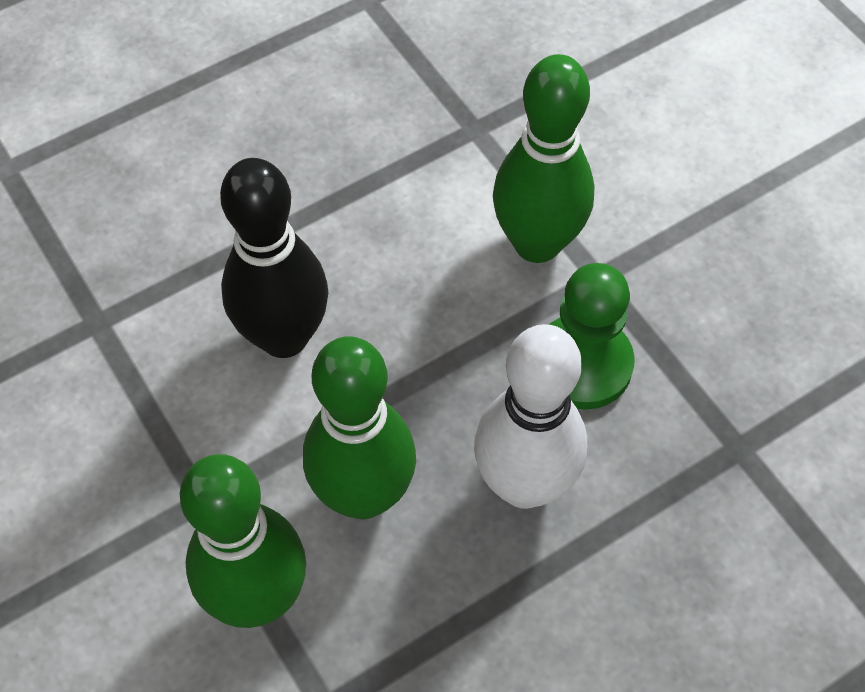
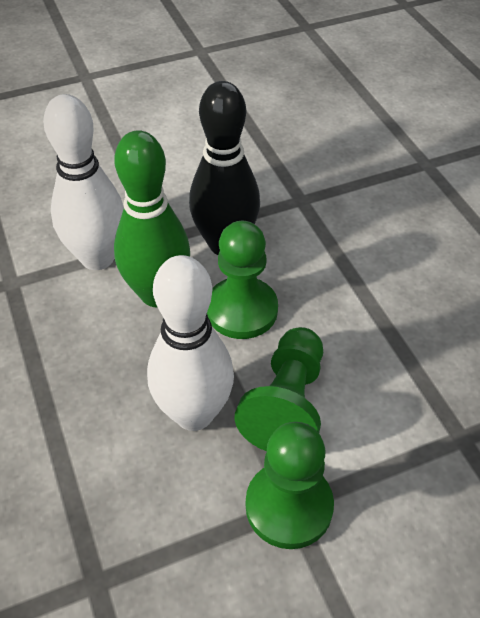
green bowling pin: [180,454,306,628] [303,336,416,519] [493,54,595,263] = 3 -> [114,130,190,307] = 1
green pawn: [549,263,635,410] = 1 -> [207,221,278,339] [234,327,323,451] [246,422,334,549] = 3
white bowling pin: [474,324,587,509] = 1 -> [43,94,124,270] [147,255,234,431] = 2

